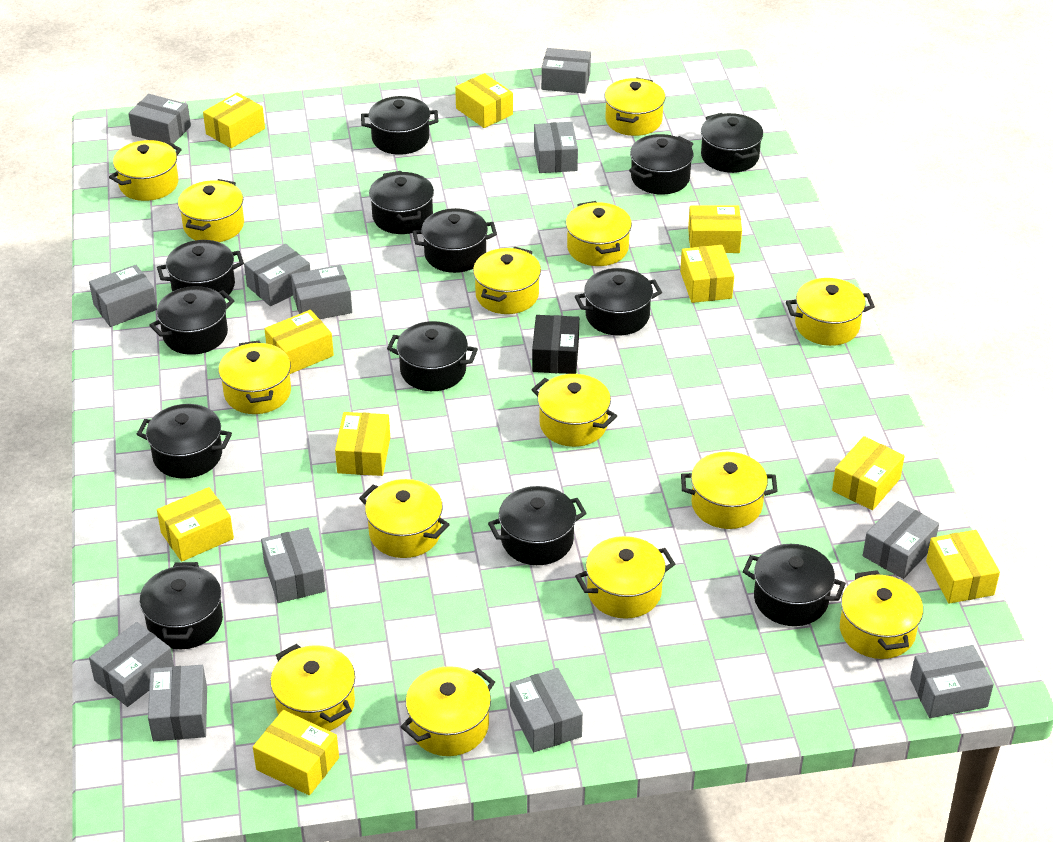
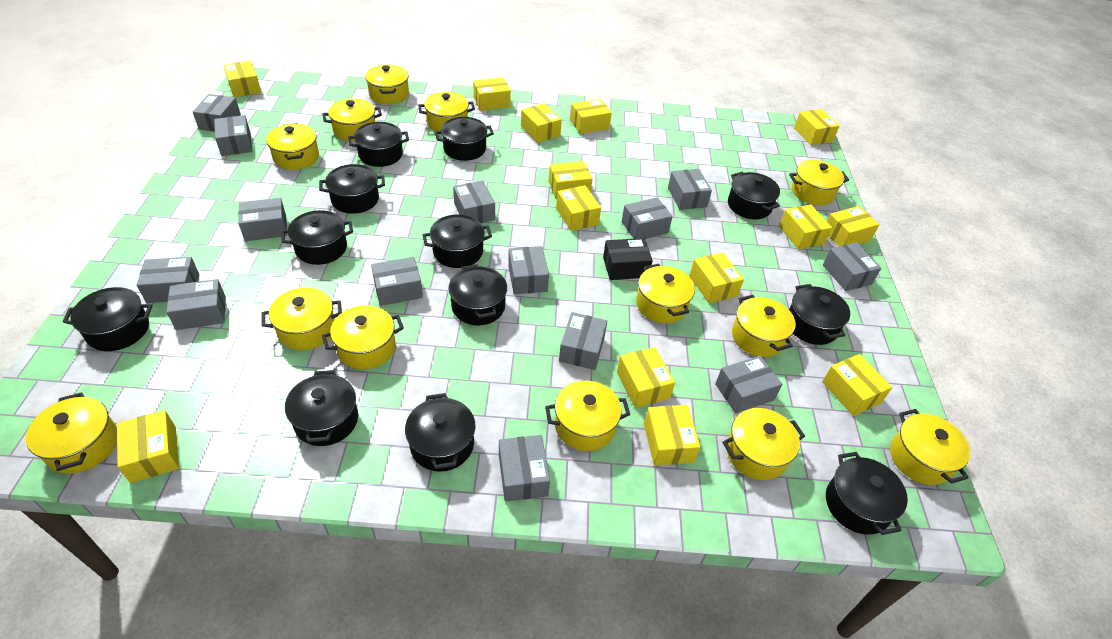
black pot: [137,404,232,479] [140,562,223,649] [149,286,234,355] [157,240,244,299] [361,96,438,155] [369,171,434,234] [387,321,478,391] [412,208,497,273] [488,486,587,565] [575,268,662,335] [629,134,693,195] [701,113,763,173] [743,544,846,626] = 13 -> [63,287,152,351] [281,210,353,265] [285,370,358,446] [319,164,385,214] [348,122,409,167] [405,393,476,472] [422,214,492,268] [435,117,494,161] [449,264,507,325] [728,172,780,219] [789,284,850,345] [826,452,908,535] = 12
grey box: [89,265,157,327] [89,622,174,707] [128,94,191,144] [148,665,207,741] [244,243,310,306] [261,527,325,603] [291,265,352,319] [510,668,583,752] [534,122,578,173] [541,48,591,94] [863,501,939,579] [910,645,994,718] = 12 -> [137,257,199,303] [166,279,226,330] [193,94,241,132] [214,115,253,156] [238,198,287,241] [371,257,423,306] [453,181,495,223] [499,435,550,502] [508,246,549,294] [559,312,607,370] [622,198,673,239] [668,169,712,210] [715,356,782,413] [823,242,881,291] = 14
yellow box: [157,487,234,562] [203,93,265,148] [253,710,339,795] [265,310,334,374] [335,412,390,476] [455,73,513,128] [680,245,734,303] [688,205,742,253] [832,436,905,510] [926,530,1000,604] = 10 -> [117,410,179,483] [223,61,261,97] [473,77,511,111] [521,103,562,143] [548,161,592,199] [556,185,601,231] [570,99,612,134] [617,347,675,408] [644,405,701,466] [689,253,744,303] [779,204,832,250] [794,109,839,145] [822,354,892,416] [827,206,879,246] = 14
yellow pot: [109,140,182,201] [178,179,244,242] [218,340,291,414] [270,644,355,731] [359,479,450,558] [401,666,495,756] [473,246,541,314] [532,374,617,447] [566,201,632,266] [575,536,675,619] [604,78,665,136] [681,452,778,529] [786,278,875,346] [840,570,923,659] = 14 -> [26,392,117,474] [261,288,342,350] [266,123,319,170] [322,99,382,142] [322,305,404,370] [365,65,409,104] [418,92,475,131] [545,381,630,451] [636,264,695,323] [722,408,805,480] [732,295,796,357] [789,160,849,205] [890,409,970,485] = 13

